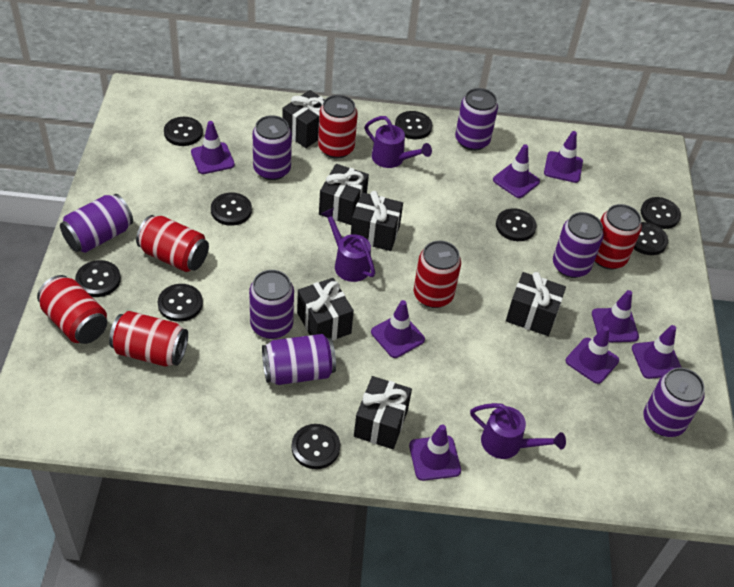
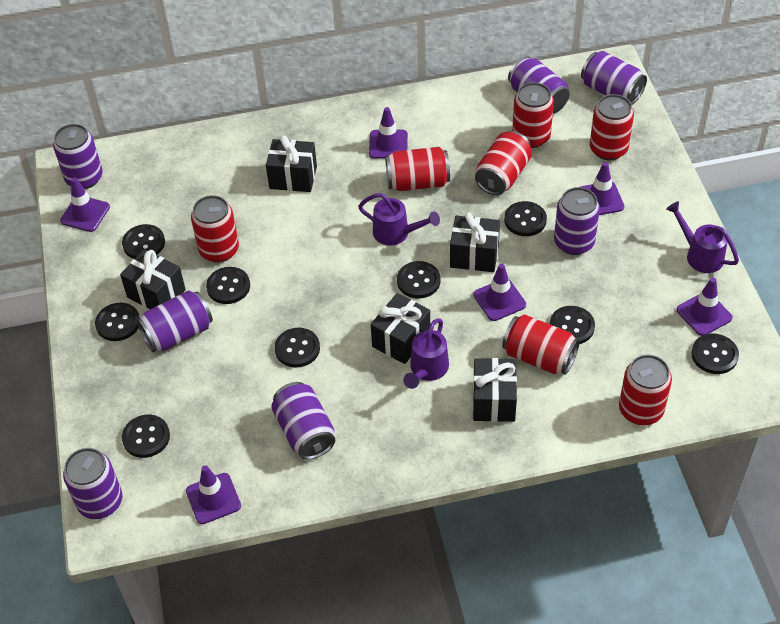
black gift: [282,90,325,148] [297,278,354,341] [319,164,369,225] [351,191,403,251] [354,376,412,449] [506,272,566,336] = 6 -> [120,249,186,309] [266,135,317,192] [371,293,430,364] [450,213,500,272] [473,358,517,422] = 5
purple traffic cone: [191,121,235,174] [371,300,425,358] [409,424,461,481] [493,144,540,198] [544,131,583,183] [566,326,619,384] [592,290,639,342] [632,325,682,379] = 8 -> [60,177,110,232] [186,465,241,524] [369,107,408,159] [473,264,526,321] [581,162,624,215] [677,278,733,336] = 6
red can: [37,275,107,344] [109,311,188,367] [136,215,209,272] [318,95,358,159] [414,241,461,308] [595,204,642,270] = 6 -> [191,195,239,263] [385,147,450,191] [475,131,532,195] [502,314,580,375] [512,82,554,148] [590,94,634,160] [619,355,672,425] = 7

